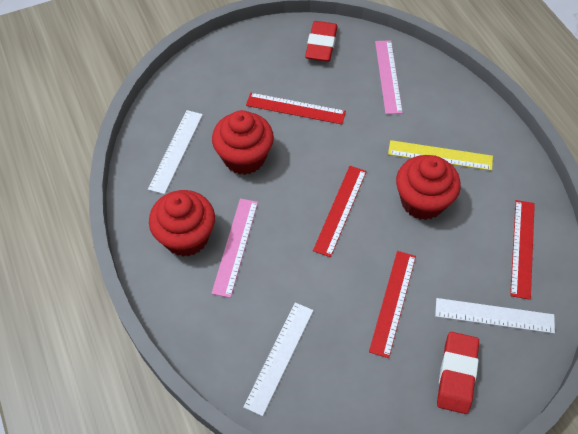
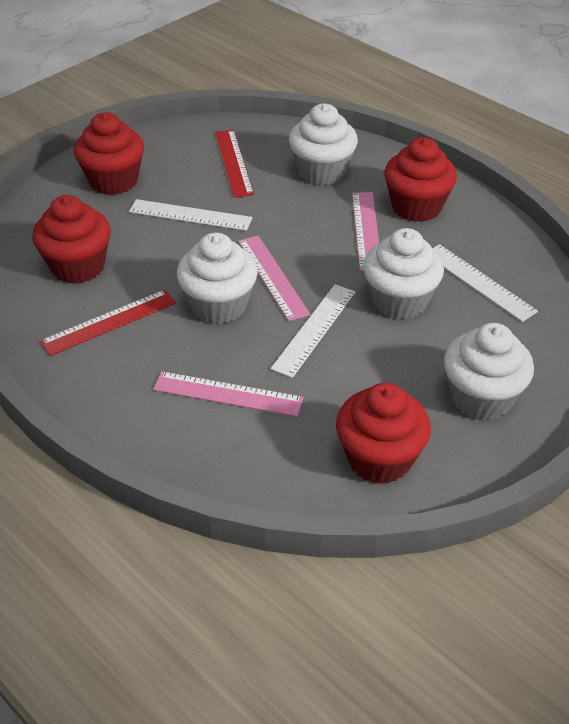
pink ruler: [211,199,258,298] [375,40,403,114] = 2 -> [153,371,304,417] [238,236,310,321] [352,192,379,271] = 3
red cupcake: [149,190,215,257] [212,110,274,175] [396,155,461,220] = 3 -> [32,195,111,284] [74,112,144,195] [336,383,431,484] [384,137,457,222] = 4
red eraser: [305,21,338,62] [437,332,479,414] = 2 -> none = 0
red ruler: [246,93,346,124] [313,166,367,257] [369,251,416,358] [510,200,535,300] = 4 -> [40,290,176,356] [215,130,254,197] = 2
white cupcake: none = 0 -> [177,232,258,324] [289,104,358,186] [363,228,444,319] [444,323,534,420] = 4
yellow ruler: [388,140,493,171] = 1 -> none = 0

